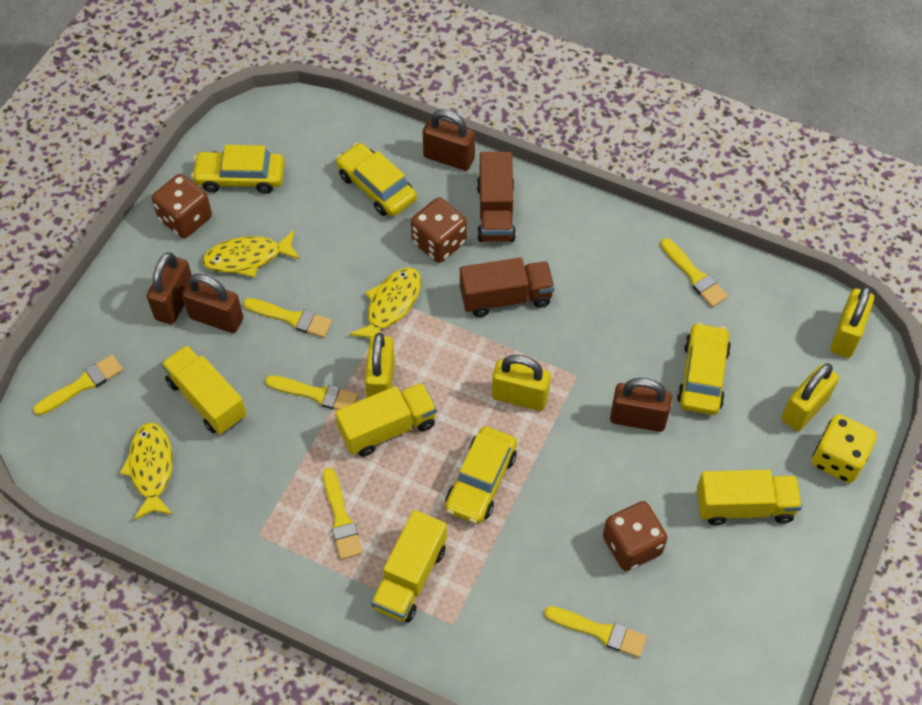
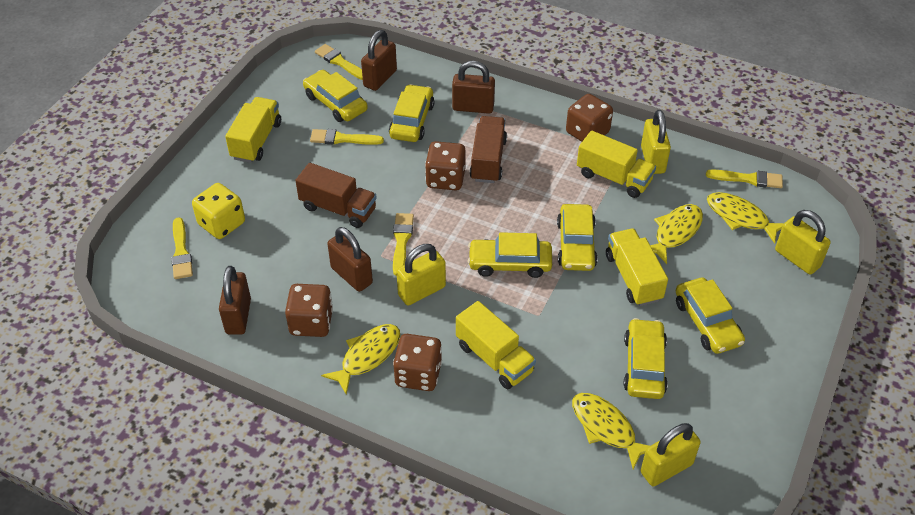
brown dice: [152,174,212,238] [411,197,467,263] [603,501,668,571] = 3 -> [285,284,333,337] [393,334,442,391] [425,141,466,191] [566,94,613,141] = 4
yellow brush: [33,355,123,415] [243,298,332,338] [265,375,359,410] [323,467,363,560] [544,606,647,658] [660,238,728,307] = 6 -> [171,217,193,279] [310,129,384,145] [315,44,363,80] [393,213,414,276] [706,169,783,188] = 5
yellow car: [191,145,285,194] [336,143,417,217] [445,426,517,524] [677,322,731,415] = 4 -> [303,70,368,122] [389,84,434,142] [468,232,552,278] [557,204,598,271] [624,318,668,399] [676,277,745,354] = 6
yellow fish: [120,422,173,520] [202,230,300,278] [349,267,421,339] = 3 -> [321,324,400,395] [572,393,649,469] [650,204,703,264] [707,192,784,244] = 4

